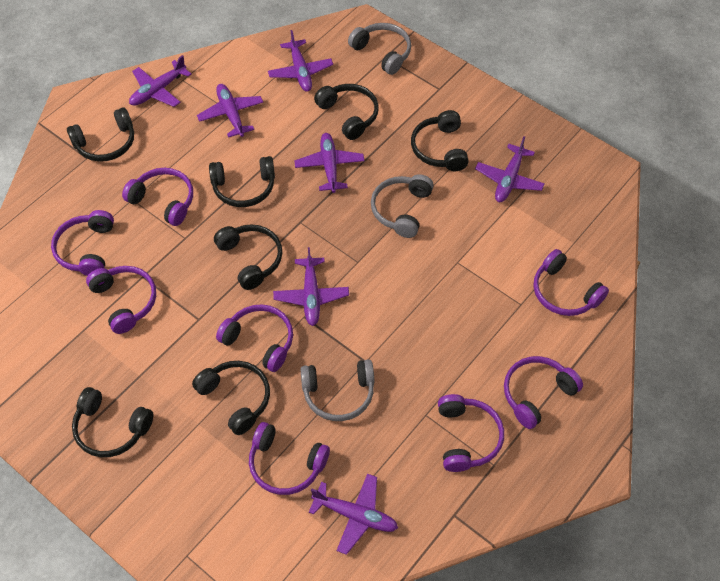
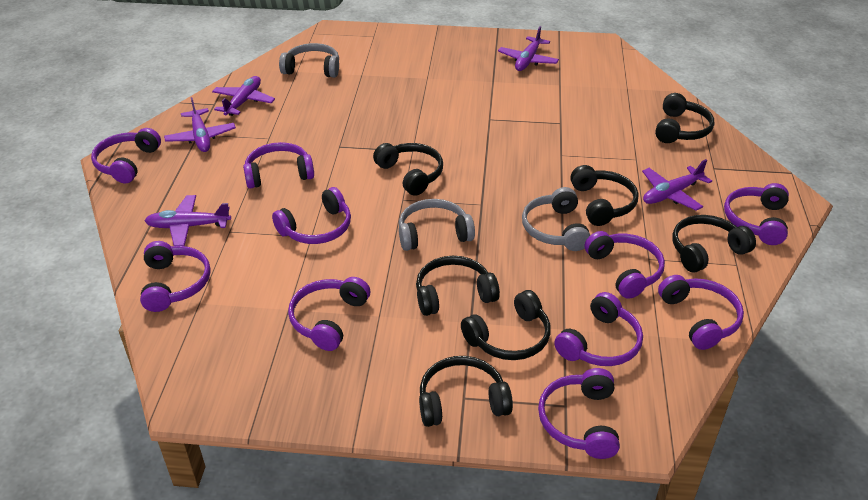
purple headphones: [51,210,114,276] [86,266,156,334] [122,168,193,226] [216,304,293,372] [249,422,330,495] [438,394,504,472] [504,356,583,429] [533,249,609,316] = 8 -> [91,128,161,183] [140,241,211,312] [243,142,314,189] [272,187,351,244] [288,277,370,351] [538,368,620,459] [554,292,643,366] [585,231,665,299] [658,275,744,350] [724,183,789,245] = 10
purple plane: [129,55,192,107] [197,84,263,138] [268,30,333,92] [273,247,349,326] [294,133,365,193] [309,474,398,555] [475,136,545,202] = 7 -> [144,195,231,246] [164,97,236,152] [212,76,275,116] [498,26,559,71] [642,159,712,211] = 5

